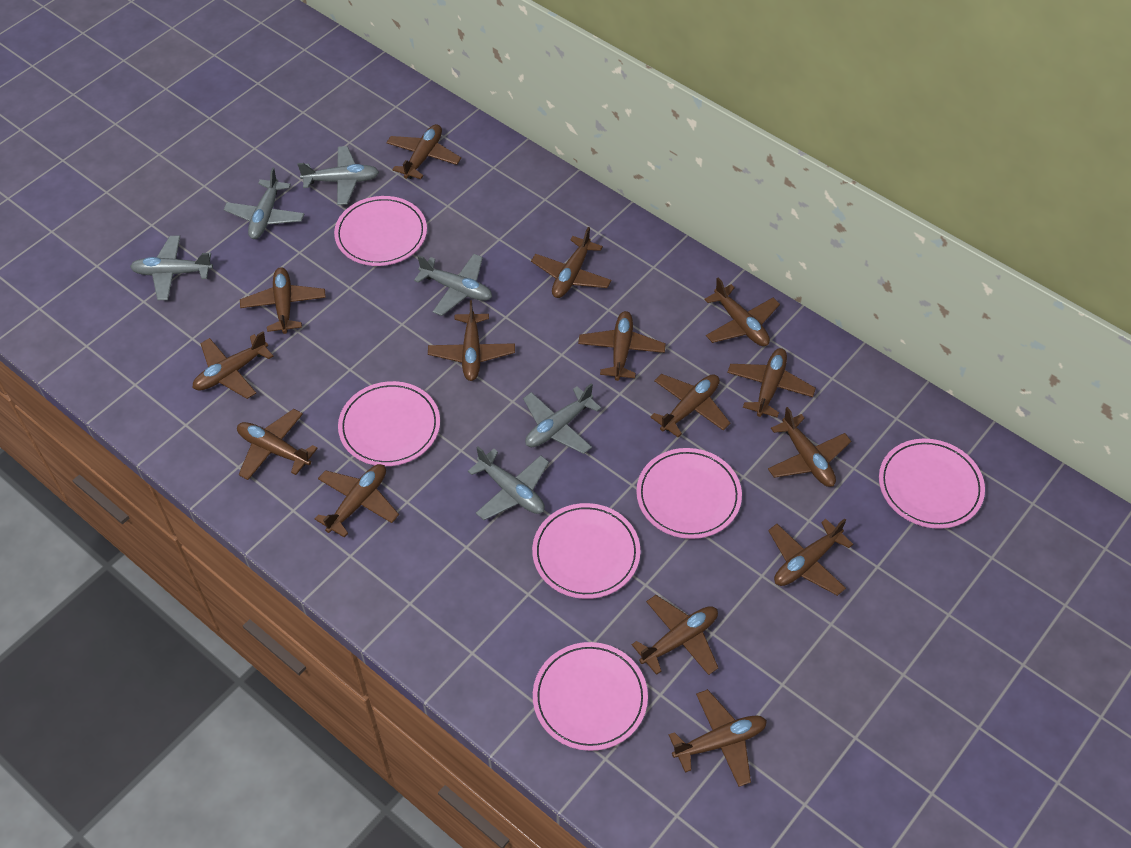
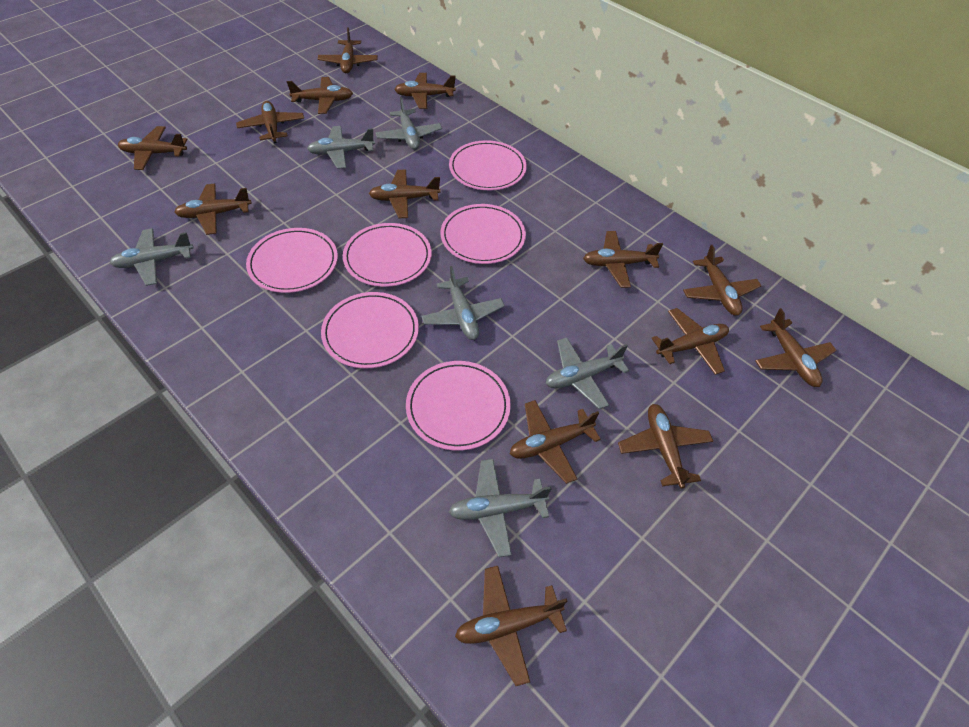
brown plane: [193,331,273,399] [237,409,318,480] [240,267,326,334] [315,464,399,538] [386,124,461,179] [428,300,515,381] [531,227,612,298] [578,311,666,381] [632,595,718,675] [651,374,730,437] [669,689,767,787] [704,278,780,346] [727,348,816,418] [768,407,851,487] [768,518,853,596] = 15 -> [118,126,188,170] [174,184,252,235] [236,101,304,143] [287,77,353,114] [318,27,378,73] [369,170,441,218] [394,73,456,109] [455,566,567,686] [510,400,601,484] [583,231,663,288] [618,404,713,489] [651,308,729,375] [683,245,761,316] [755,308,836,387] = 14

